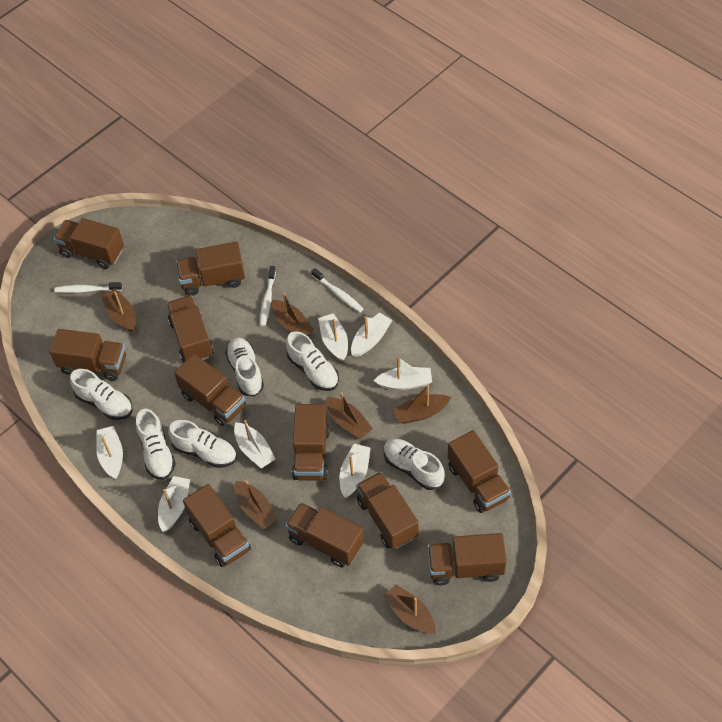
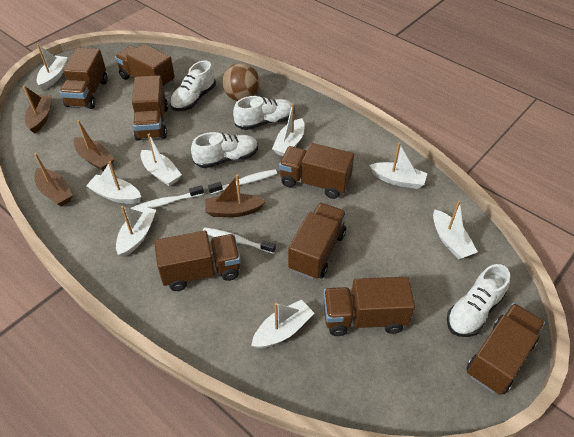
brown ball: none = 0 -> [222,63,260,101] = 1
brown boat: [101,289,136,332] [235,480,278,529] [272,292,314,335] [326,392,373,439] [383,584,436,634] [394,384,451,424] = 6 -> [23,85,52,134] [34,153,73,207] [73,120,114,171] [205,175,266,217] = 4
brown truck: [50,329,126,381] [53,218,124,269] [166,295,214,362] [174,354,246,426] [176,242,245,296] [183,484,251,567] [285,502,364,568] [292,404,330,480] [356,472,419,549] [427,533,507,585] [448,430,511,513] = 11 -> [59,48,108,109] [115,44,175,89] [132,75,168,141] [154,230,241,291] [279,143,354,199] [288,203,347,280] [323,277,415,336] [466,303,545,395] = 8
white boat: [96,426,123,479] [158,476,190,532] [234,420,275,469] [318,313,348,362] [339,444,371,498] [351,312,392,357] [374,357,432,390] = 7 -> [37,44,68,90] [86,161,141,204] [116,206,156,257] [141,134,182,186] [251,300,314,348] [272,103,305,156] [369,143,427,189] [433,201,478,260] = 8
white shoe: [70,369,133,420] [136,409,176,480] [168,420,237,468] [225,337,264,396] [286,331,339,391] [384,438,445,490] = 6 -> [170,60,216,111] [191,132,258,168] [233,96,295,130] [447,264,510,337] = 4

